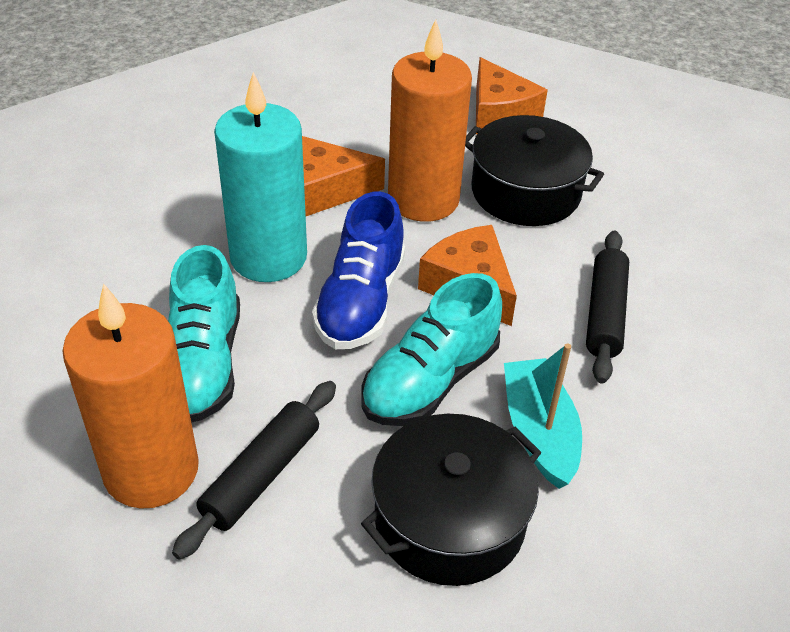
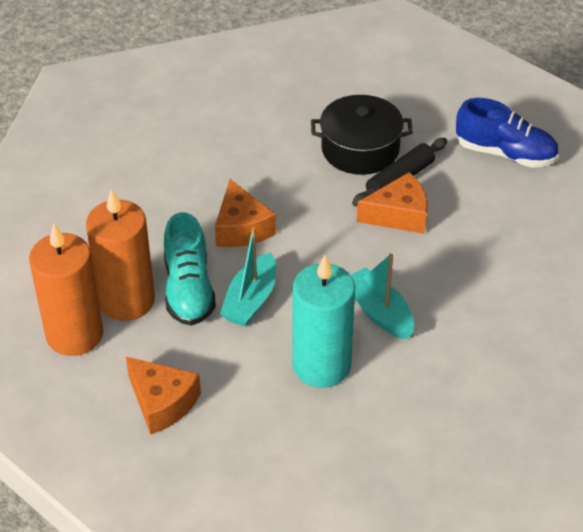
black pot: [361,414,542,586] [465,115,604,226] = 2 -> [311,95,413,175] = 1
black rolling pin: [172,381,336,560] [586,231,629,383] = 2 -> [352,138,447,206] = 1
turquoise boat: [504,343,582,489] = 1 -> [220,227,276,326] [351,253,414,340] = 2
turquoise shoe: [168,245,240,423] [361,273,502,426] = 2 -> [164,212,216,326] = 1

